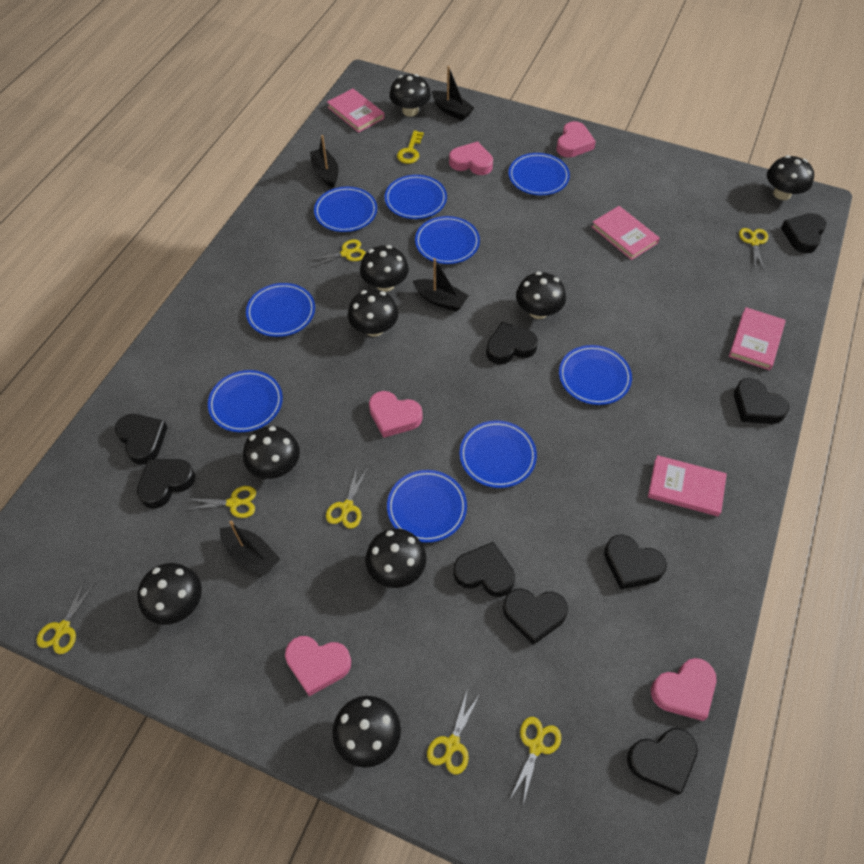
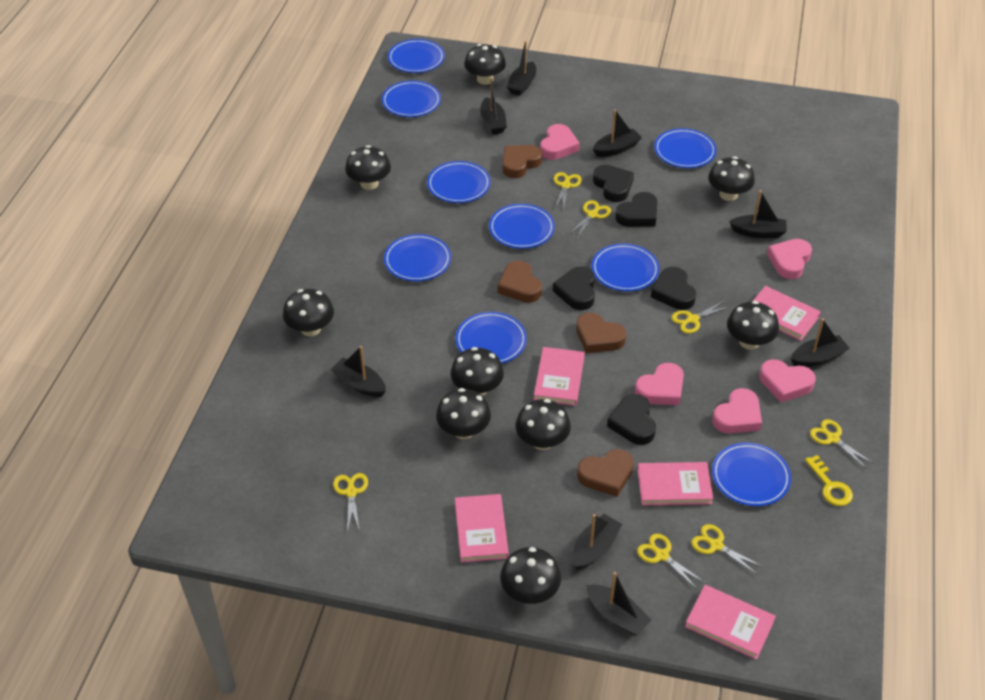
black boat: [220,521,280,576] [310,135,339,188] [413,258,469,312] [432,66,474,121] = 4 -> [330,346,386,397] [480,78,507,134] [507,41,536,96] [572,514,622,570] [586,572,651,636] [593,109,642,157] [729,190,787,238] [791,318,850,367] = 8
black heart: [115,414,168,464] [137,459,195,509] [453,542,515,597] [486,322,538,365] [503,589,568,645] [604,535,667,589] [627,728,698,795] [734,378,789,424] [781,213,827,253] = 9 -> [553,266,595,310] [593,165,634,202] [607,394,656,445] [615,192,657,227] [651,267,696,310] = 5
brown heart: none = 0 -> [498,260,542,303] [502,145,543,178] [576,313,626,353] [577,449,634,497] = 4
pink book: [327,88,385,133] [592,206,660,260] [648,455,727,516] [729,307,786,370] = 4 -> [455,494,509,563] [534,347,585,406] [637,462,713,505] [685,585,776,660] [752,286,821,341] = 5

